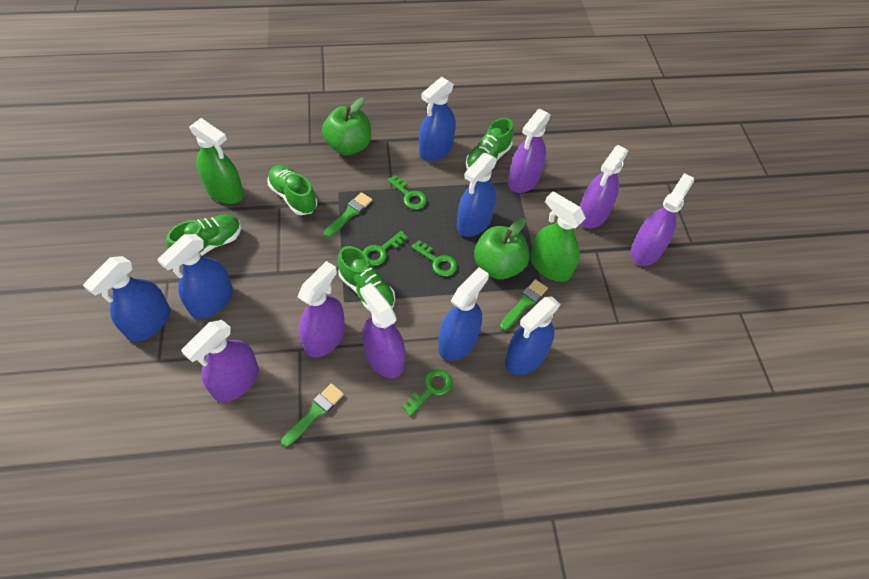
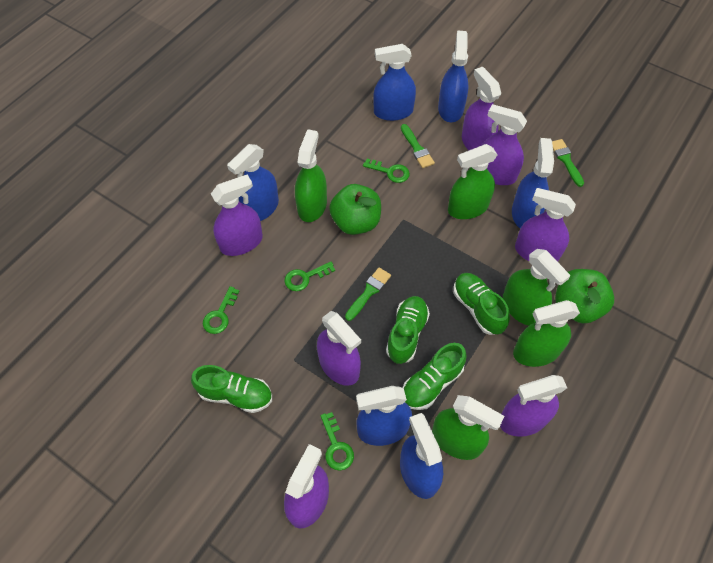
green spray bottle: [189,118,244,204] [531,191,586,282] = 2 -> [295,129,327,222] [432,395,504,460] [448,144,497,219] [503,249,571,326] [513,300,580,367] = 5
purple spray bottle: [181,320,259,402] [297,261,345,358] [360,283,405,378] [508,109,550,193] [580,145,628,228] [631,173,694,266] = 6 -> [211,174,263,256] [284,444,329,528] [317,311,361,386] [462,67,501,150] [481,104,527,185] [500,375,567,437] [515,188,576,262] = 7

